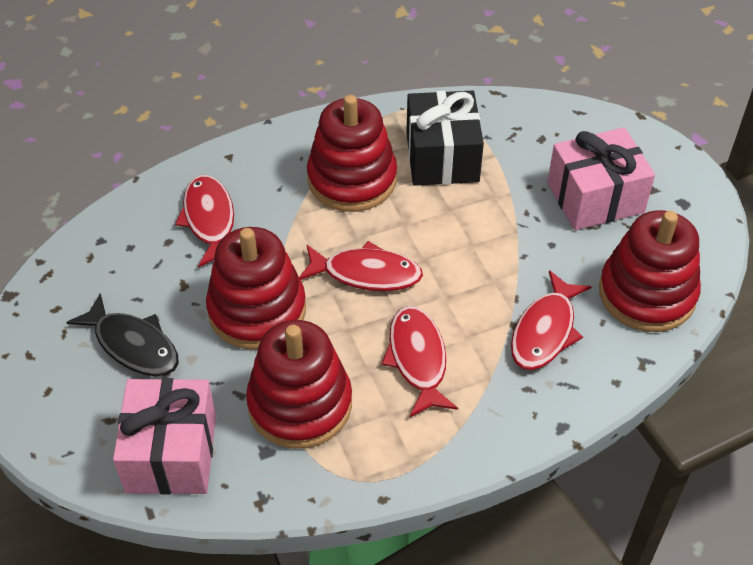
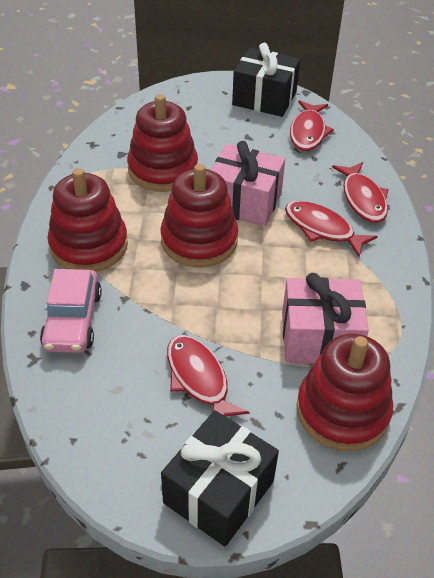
black fish: [66,293,178,376] = 1 -> none = 0
black gift: [406,91,484,186] = 1 -> [161,410,279,547] [232,43,300,117] = 2
pink car: none = 0 -> [40,269,102,353] = 1

